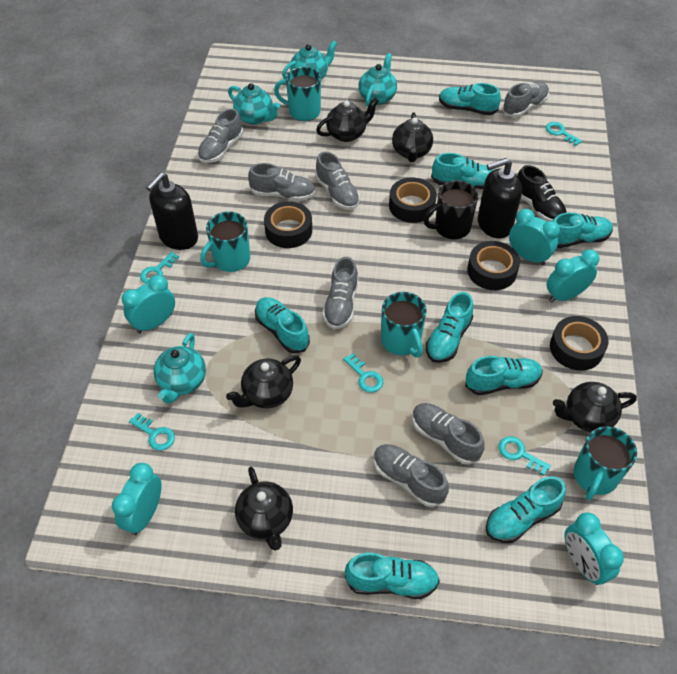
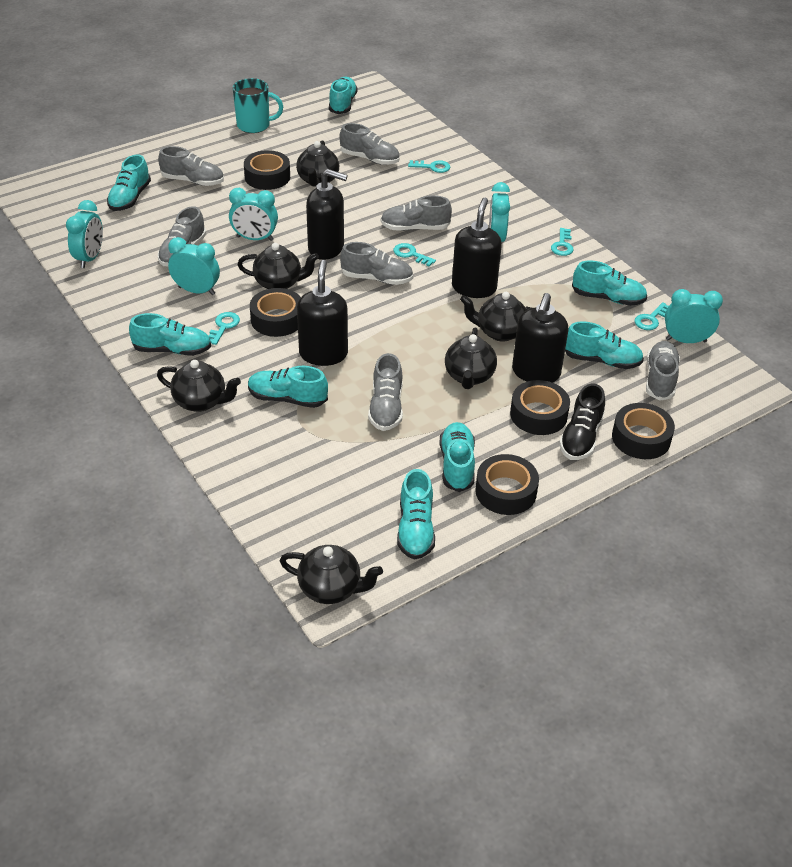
black mug: [424,180,478,239] = 1 -> none = 0
black soap dispenser: [146,173,198,250] [478,158,522,239] = 2 -> [297,260,348,366] [306,169,348,260] [452,198,502,298] [512,293,568,383] = 4
black tape: [264,201,312,248] [389,178,437,223] [467,241,520,290] [550,316,609,371] = 4 -> [244,150,290,190] [250,288,301,337] [475,454,539,515] [510,380,570,435] [612,403,675,459] = 5
black teapot: [226,355,301,408] [235,467,293,551] [316,97,379,142] [392,112,433,162] [553,382,637,432] = 5 -> [157,360,241,412] [237,243,319,289] [280,545,383,604] [296,140,339,187] [445,327,497,389] [460,292,531,342] = 6
turquoise mug: [200,212,250,272] [274,67,321,121] [381,292,427,358] [574,426,637,500] = 4 -> [233,78,283,133] = 1
turquoise teapot: [154,333,206,404] [228,83,280,125] [282,41,338,80] [358,53,397,107] = 4 -> none = 0

